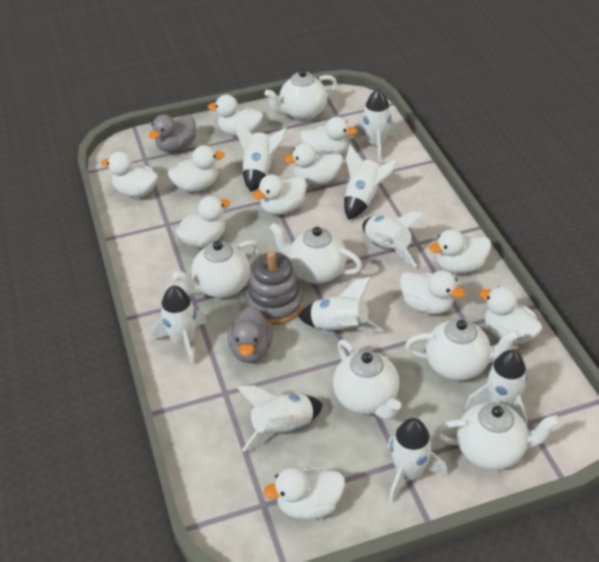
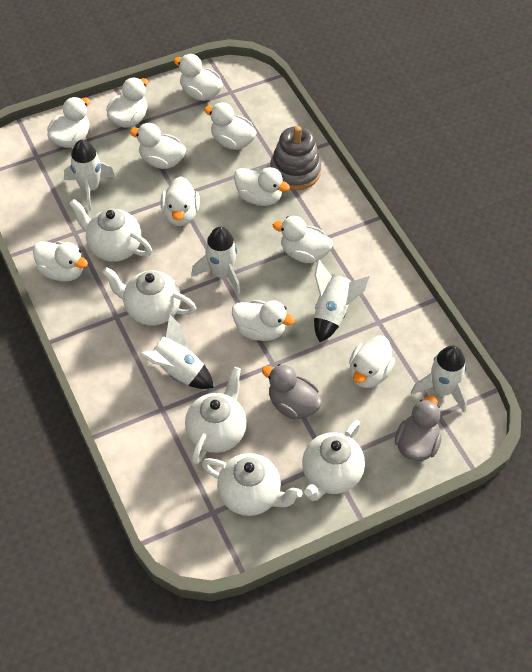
white rocket: [151,286,207,366] [237,121,287,192] [237,385,323,452] [298,277,384,332] [344,144,398,220] [351,89,398,162] [362,211,425,268] [388,418,447,504] [465,350,528,428] = 9 -> [64,140,115,211] [139,315,214,389] [191,227,240,294] [314,259,371,342] [411,345,467,412] = 5
white teapot: [173,240,260,298] [265,69,337,121] [269,223,363,284] [333,340,401,420] [405,318,520,381] [435,402,560,470] = 6 -> [69,199,152,262] [102,267,196,325] [185,367,247,464] [202,453,302,516] [302,420,365,501] = 5

